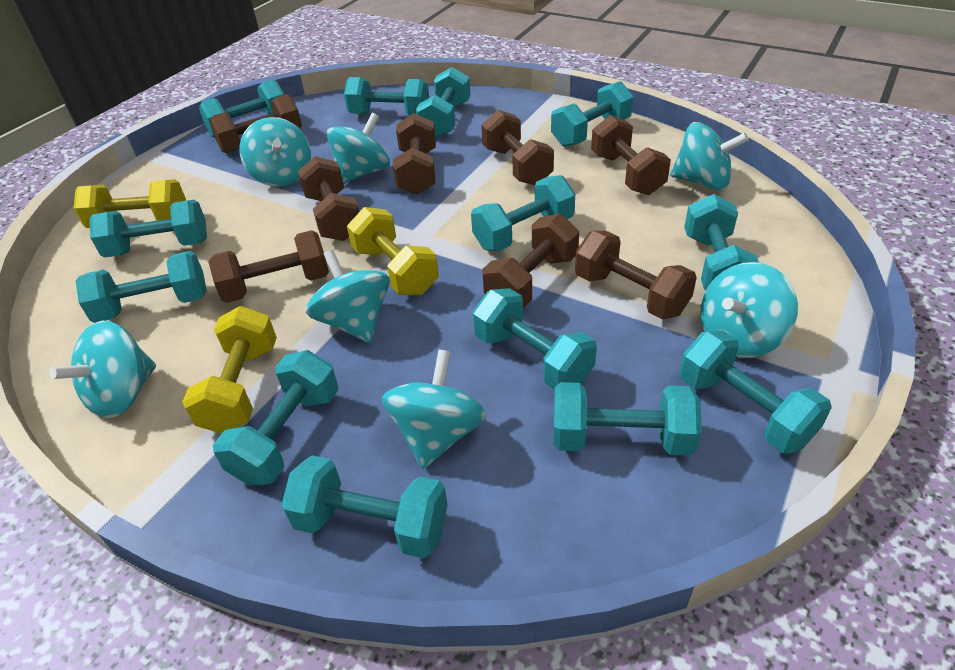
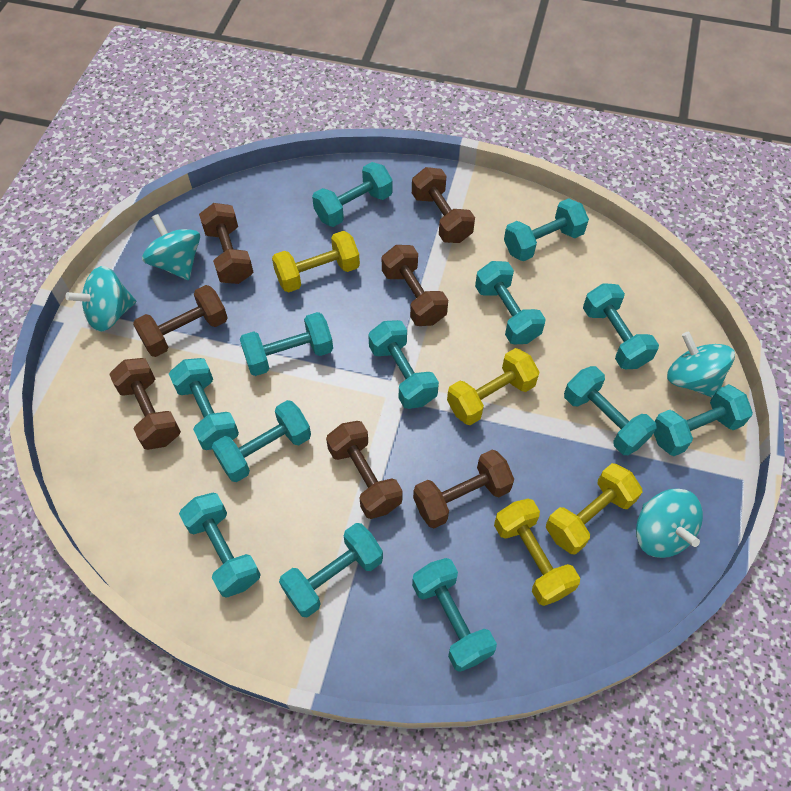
brown dumbbell: [208,230,329,303] [210,94,302,153] [298,156,359,241] [393,113,436,195] [481,110,554,185] [482,214,579,308] [575,231,697,320] [591,115,671,195] = 8 -> [109,358,181,450] [133,285,228,357] [199,203,254,284] [326,421,403,519] [382,245,448,326] [412,167,475,243] [413,450,514,528] = 7
turquoise spinning top: [49,321,156,418] [239,117,311,187] [306,250,390,343] [327,113,390,184] [382,350,487,469] [670,122,749,191] [700,262,798,358] = 7 -> [66,266,136,332] [142,214,200,280] [636,488,703,558] [667,332,735,397] = 4
yellow dumbbell: [74,179,186,228] [182,306,277,434] [347,207,439,295] = 3 -> [272,231,360,293] [447,348,539,425] [494,499,580,606] [546,463,642,555] = 4

